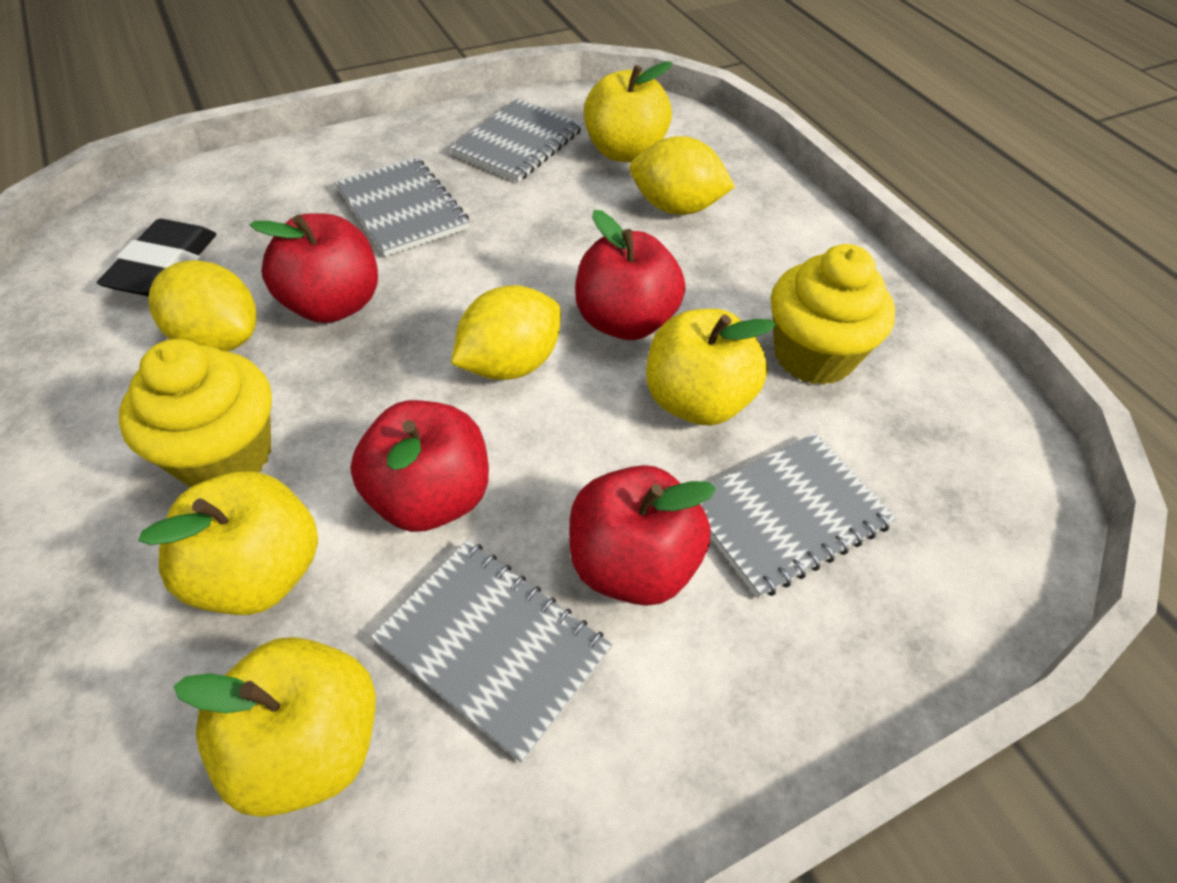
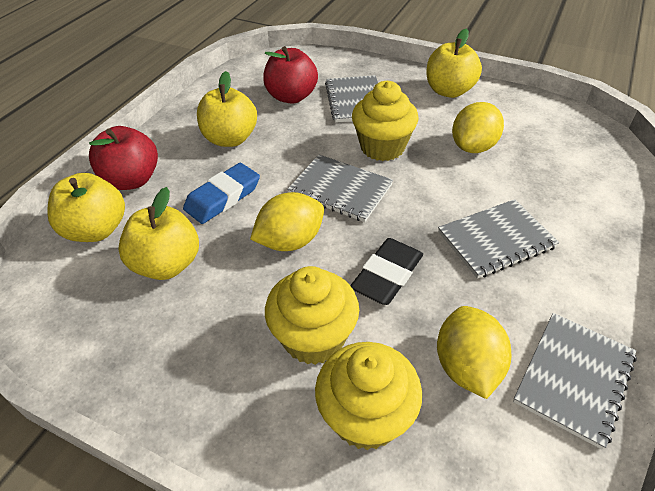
blue eraser: none = 0 -> [183,163,260,224] = 1
red apple: [250,213,378,323] [351,400,489,532] [569,465,716,606] [575,210,685,340] = 4 -> [89,126,158,190] [263,46,318,104] = 2
yellow cupcake: [119,339,272,487] [771,244,896,385] = 2 -> [265,266,359,365] [315,342,422,450] [352,81,418,161] = 3

